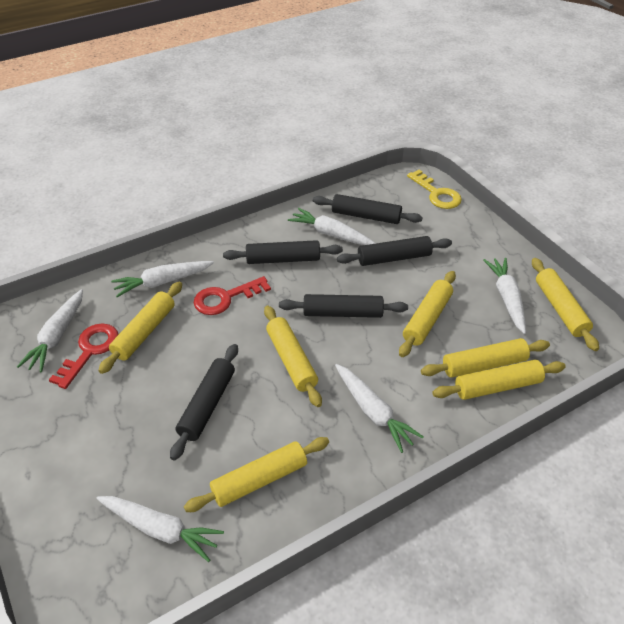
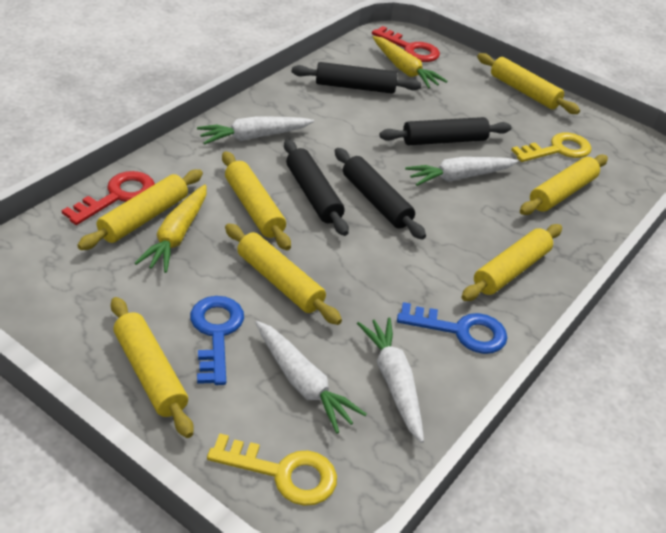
black rolling pin: [170,344,238,460] [223,240,343,264] [279,294,408,318] [313,194,423,224] [337,236,452,266] = 5 -> [284,139,349,236] [292,62,422,94] [335,148,426,240] [379,117,511,145] = 4
blue key: none = 0 -> [190,296,244,385] [397,302,507,354] = 2
white carrot: [17,289,83,372] [96,496,224,562] [111,261,214,297] [288,208,376,245] [335,364,424,453] [483,258,526,334] = 6 -> [197,116,314,144] [255,321,367,433] [357,317,424,443] [405,157,518,186] = 4
yellow carrot: none = 0 -> [135,184,206,273] [373,36,447,88] = 2
yellow key: [407,170,462,209] = 1 -> [207,433,337,506] [511,133,591,162] = 2

